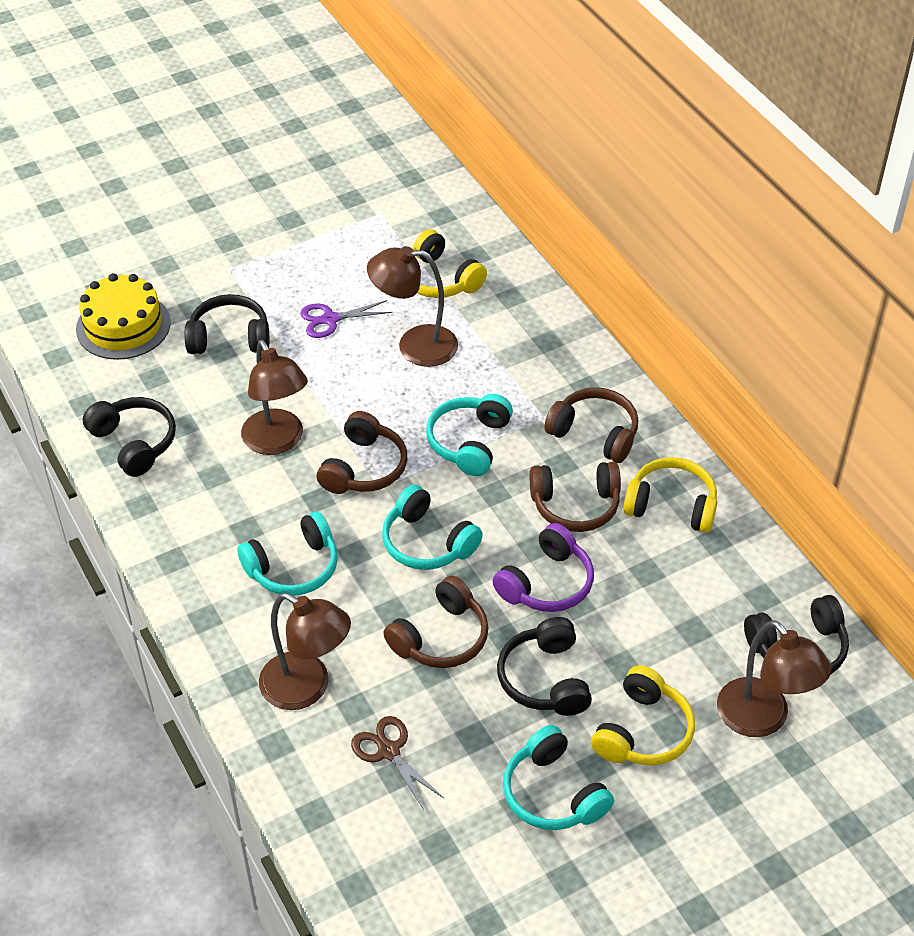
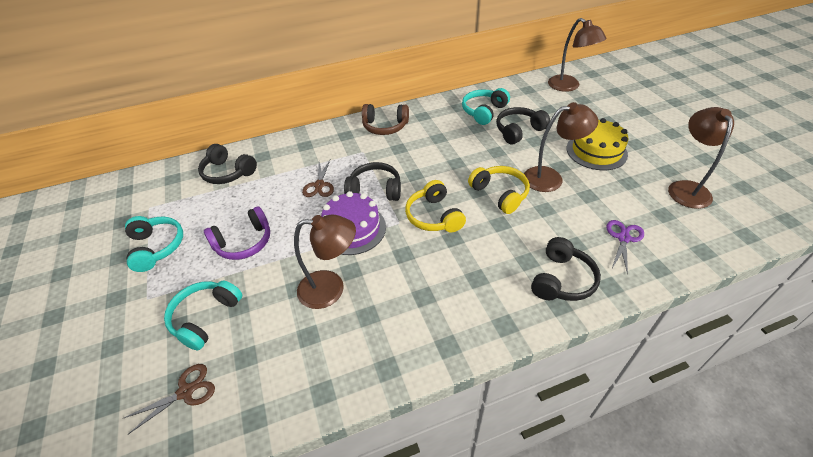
brown headphones: [317,411,407,494] [383,575,489,668] [530,462,621,532] [544,387,638,463] = 4 -> [362,104,409,135] = 1
brown scissors: [351,716,443,810] = 1 -> [124,364,215,435] [302,160,334,197] = 2
purple cake: none = 0 -> [321,191,386,255] = 1
turquoise headphones: [237,511,338,596] [382,485,483,570] [426,394,513,476] [503,725,614,830] = 4 -> [125,216,183,272] [164,281,242,351] [462,88,510,125] = 3
yellow headphones: [412,229,487,298] [591,665,695,765] [623,457,718,533] = 3 -> [405,180,466,232] [468,166,530,214] = 2

